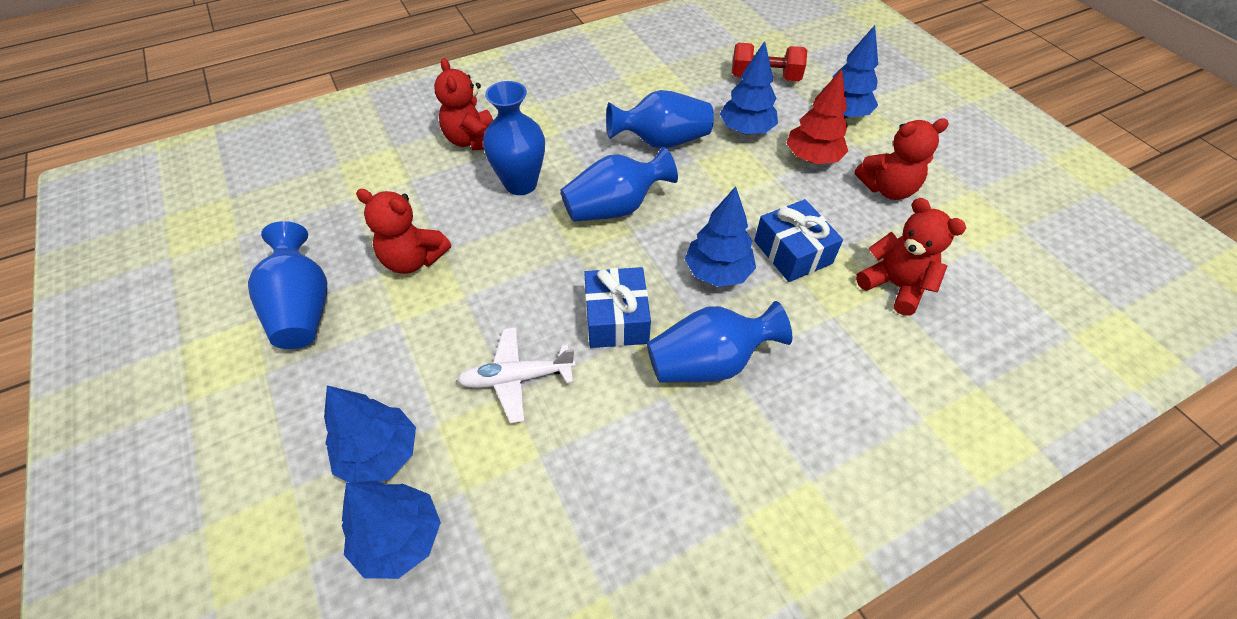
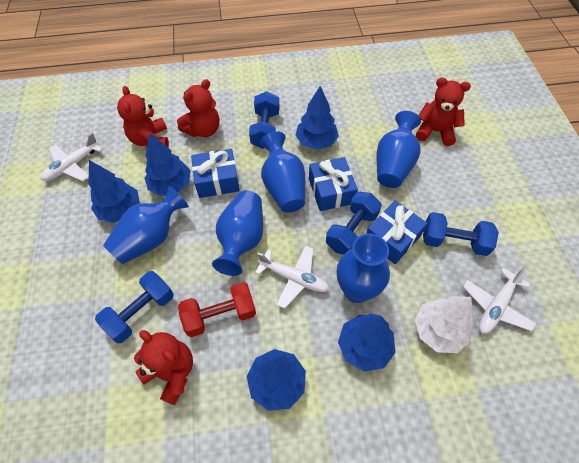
blue dumbbell: none = 0 -> [95,271,174,343] [249,91,280,149] [326,192,382,255] [423,212,499,256] = 4
blue gift: [584,267,651,348] [754,199,843,282] = 2 -> [191,149,240,198] [309,157,358,211] [366,201,427,264] = 3
red tree: [786,69,848,164] = 1 -> none = 0
white plane: [457,327,576,423] = 1 -> [41,133,103,181] [255,246,329,309] [463,267,536,334] = 3
white tree: none = 0 -> [415,296,473,353] = 1

